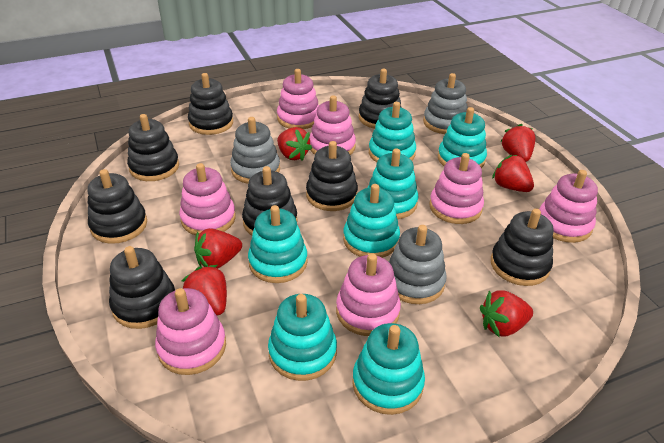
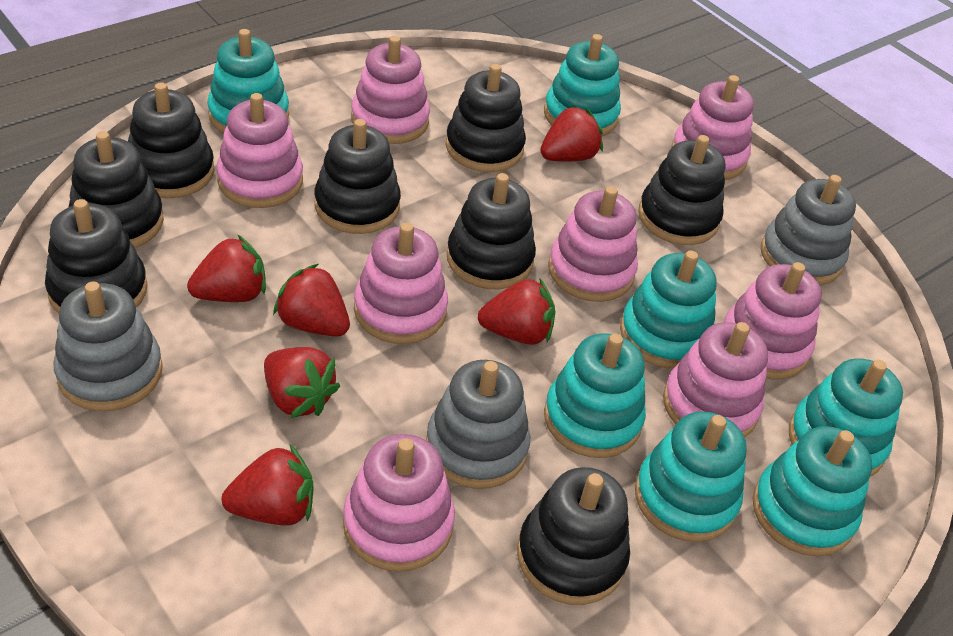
pink stacking toy: [155,288,226,375] [179,163,236,235] [277,69,319,129] [309,95,356,155] [336,253,401,336] [429,153,484,224] [539,170,598,243] = 7 -> [216,93,303,208] [343,434,455,572] [351,36,430,144] [354,223,448,344] [548,186,638,302] [663,322,768,438] [671,75,754,180] [724,262,822,379] = 8

